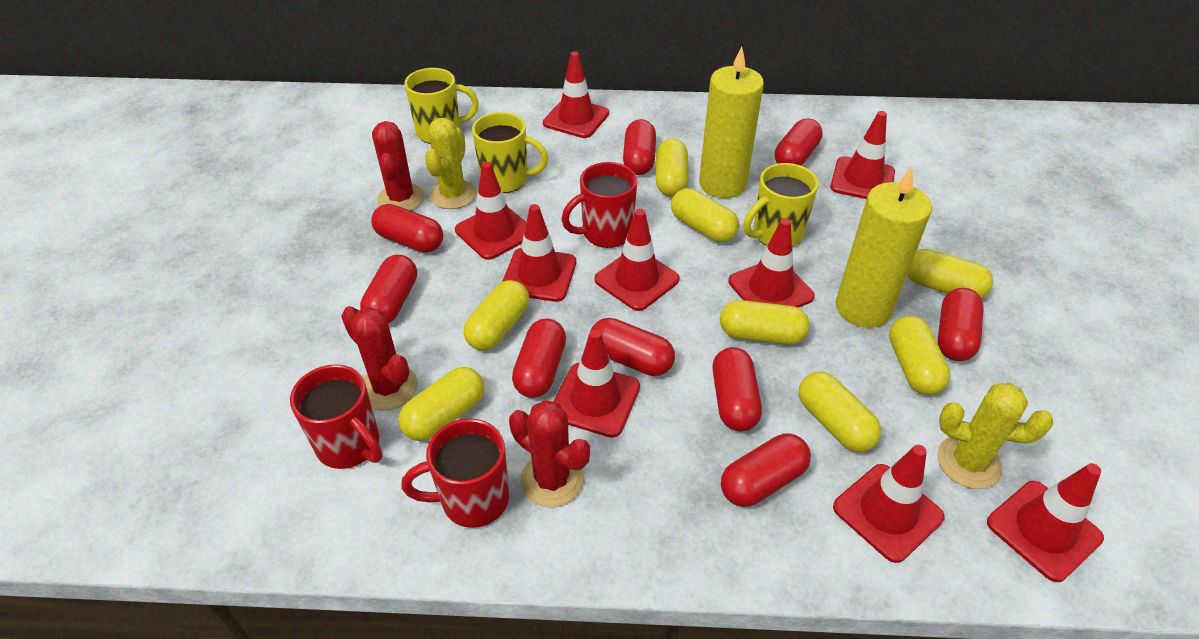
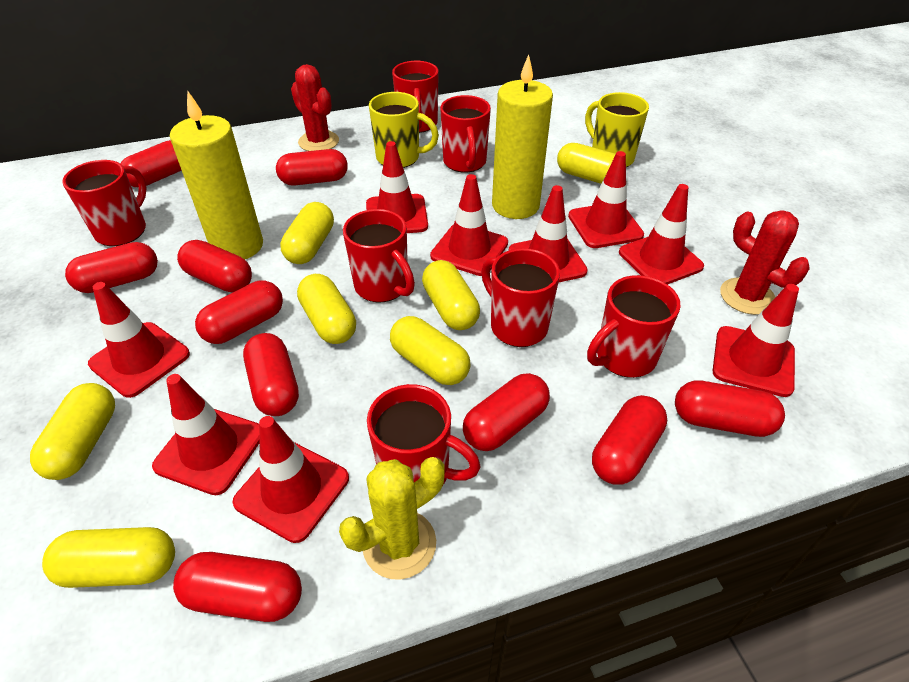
red cactus: [341,306,418,411] [372,121,425,211] [509,400,590,507] = 3 -> [291,64,339,151] [720,210,810,315] = 2
red capsule: [360,255,417,323] [371,204,443,253] [512,319,566,398] [591,318,675,376] [623,119,656,175] [712,347,762,432] [721,434,811,507] [775,118,823,166] [937,288,984,361] = 9 -> [65,242,158,293] [120,140,182,187] [173,552,302,622] [177,240,252,292] [195,280,283,344] [243,333,299,416] [276,149,348,186] [463,373,550,451] [592,395,667,484] [675,380,785,437] = 10
red mug: [290,364,382,469] [401,418,509,528] [561,162,637,248] = 3 -> [62,160,147,246] [343,209,415,303] [367,384,481,485] [392,61,439,133] [440,95,491,173] [481,248,560,347] [587,275,680,378] = 7
yellow cactus: [425,118,476,209] [937,383,1053,489] = 2 -> [339,457,445,580] = 1
yellow capsule: [398,367,484,441] [463,280,529,350] [656,139,689,197] [671,188,739,243] [720,300,810,345] [798,372,881,452] [889,316,951,395] [907,249,993,298] = 8 -> [30,383,115,480] [42,527,175,588] [280,202,334,264] [297,274,356,344] [390,316,471,385] [422,260,480,330] [557,143,616,184] = 7
yellow mug: [404,68,479,144] [472,112,548,193] [743,163,818,247] = 3 -> [369,92,439,168] [585,92,649,167] = 2

